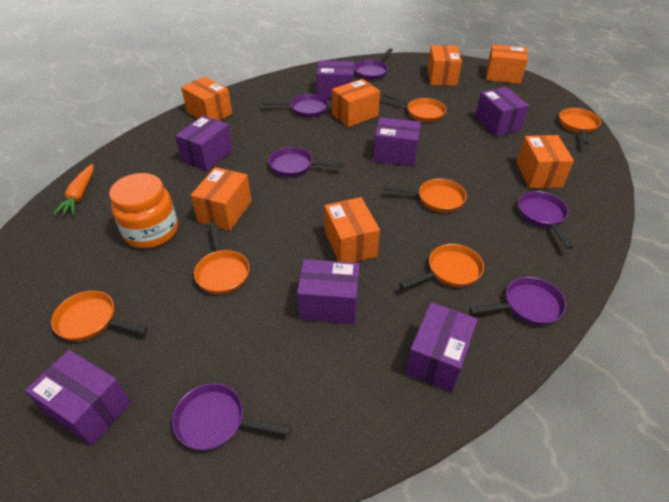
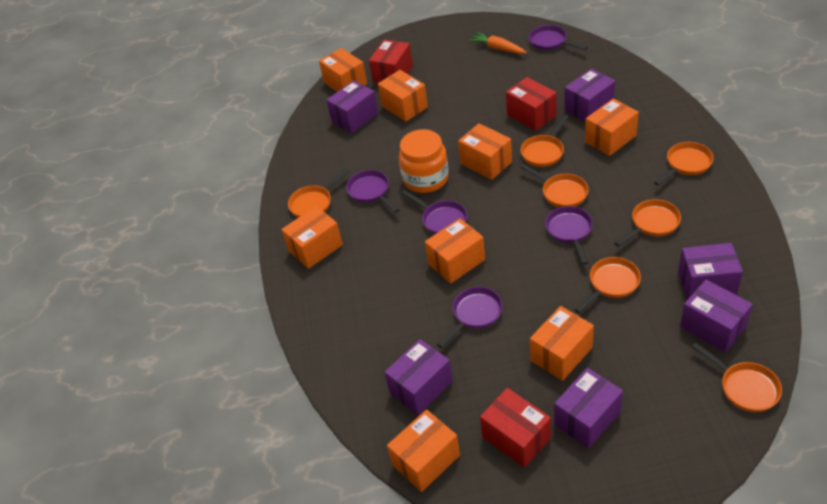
orange box: [181,77,232,121] [191,167,251,230] [324,197,380,263] [332,79,380,127] [428,45,462,86] [486,44,528,84] [517,135,574,188] = 7 -> [281,206,343,269] [319,48,367,92] [378,70,428,122] [387,410,460,492] [425,218,485,284] [458,123,512,180] [530,306,594,381] [585,99,639,156] = 8
orange pan: [51,291,148,341] [194,222,250,295] [383,93,446,122] [384,179,467,213] [399,244,484,289] [559,108,601,145] = 6 -> [288,168,350,218] [519,163,589,208] [521,115,568,167] [574,257,641,313] [614,199,681,247] [654,142,714,186] [691,342,782,412] = 7
purple box: [25,350,131,446] [175,116,233,171] [297,259,360,324] [317,60,354,99] [373,117,421,166] [406,302,478,392] [475,87,529,137] = 7 -> [326,81,378,133] [384,339,453,415] [554,368,623,449] [564,69,615,122] [678,243,743,300] [680,280,753,352] = 6
purple pan: [172,383,292,451] [262,94,329,118] [269,147,344,177] [354,48,393,80] [469,277,566,326] [518,191,573,249] = 6 -> [346,170,399,213] [402,190,468,235] [437,287,503,348] [529,25,588,50] [545,206,593,265] = 5
red box: none = 0 -> [369,39,413,84] [480,388,551,468] [506,77,557,131] = 3

